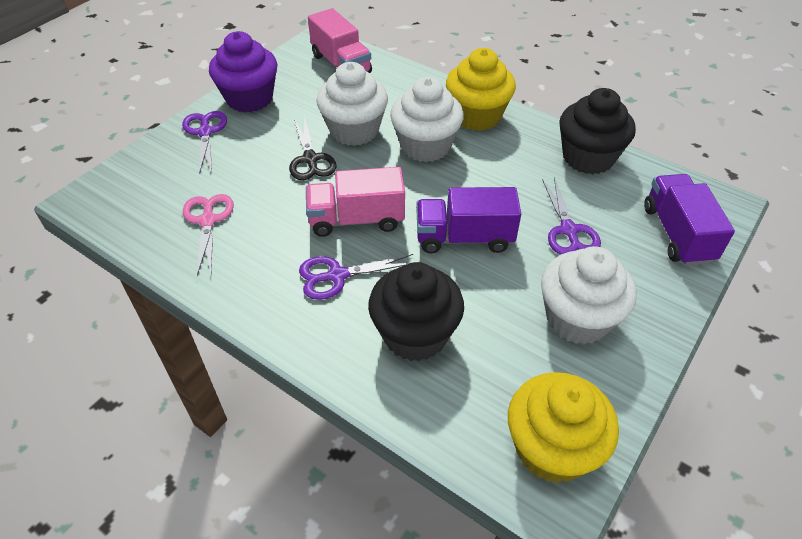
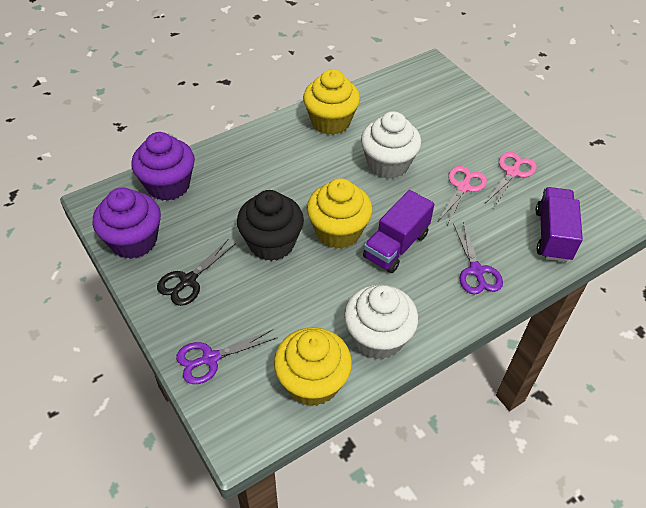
black cupcake: [368,262,464,361] [559,88,636,175] = 2 -> [237,190,304,261] = 1
pink scissors: [183,194,234,276] = 1 -> [438,166,487,225] [486,152,537,207] = 2
pink truck: [306,167,405,237] [308,8,372,73] = 2 -> none = 0
purple cupcake: [209,31,277,113] = 1 -> [93,188,161,259] [131,132,195,201] = 2
purple scissors: [182,111,227,174] [299,254,413,300] [542,177,601,255] = 3 -> [176,329,278,384] [454,222,503,294] = 2
white cupcake: [316,62,388,146] [390,77,464,162] [541,246,637,345] = 3 -> [344,284,418,359] [361,111,421,179] = 2
yellow cupcake: [446,48,516,131] [508,372,619,483] = 2 -> [274,327,352,406] [303,69,360,135] [307,178,373,249] = 3

